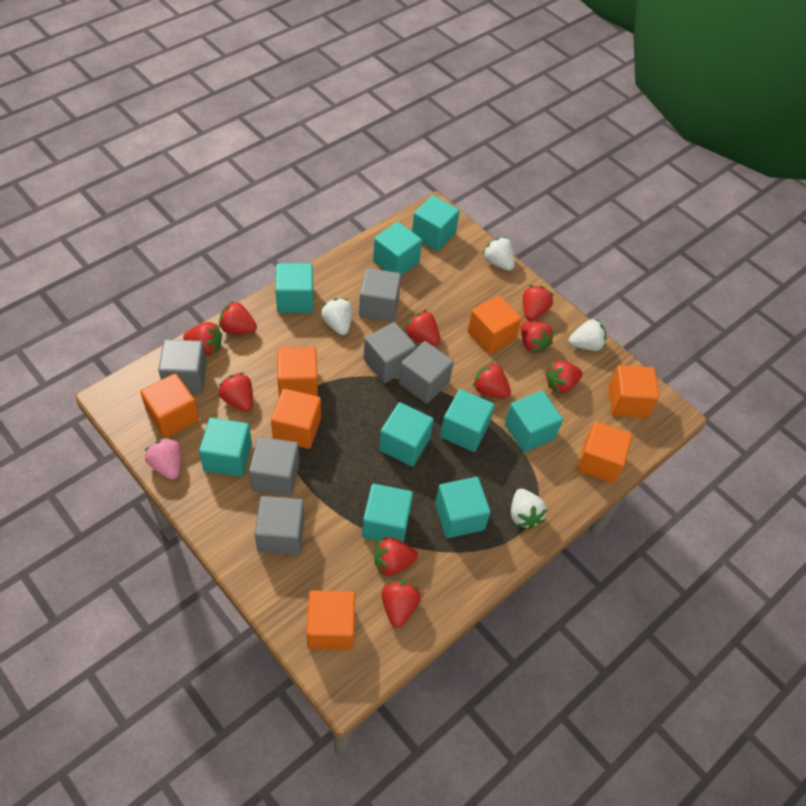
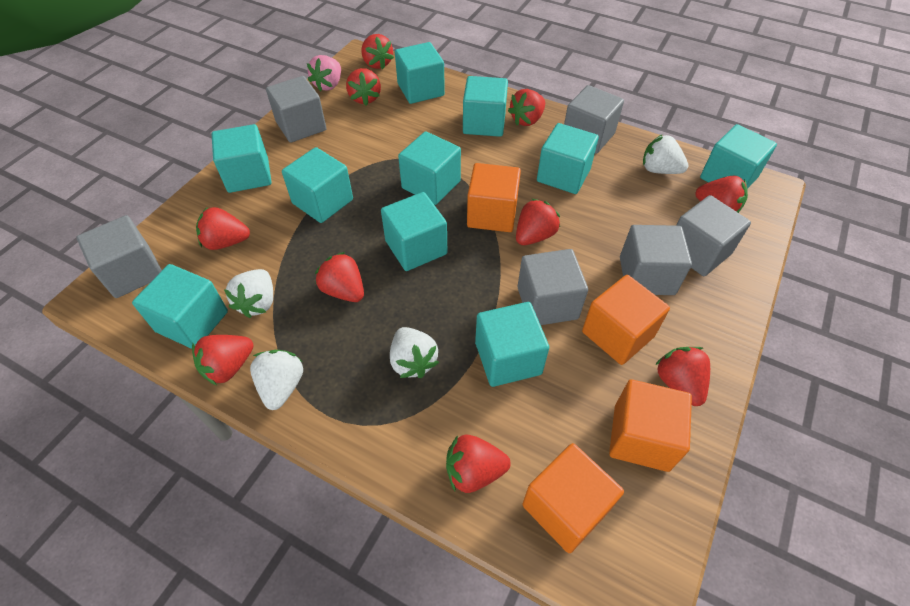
orange cube: [140,373,199,438] [271,389,321,449] [277,347,318,397] [307,590,355,650] [468,295,522,355] [577,421,632,483] [609,365,659,418] = 7 -> [467,163,521,232] [522,443,624,553] [582,275,670,365] [609,379,692,472] = 4
turquoise cube: [199,417,252,477] [275,263,313,313] [362,484,413,542] [373,222,422,276] [379,402,434,467] [412,195,460,251] [435,477,491,538] [440,389,495,452] [505,391,563,452] = 9 -> [132,264,228,349] [211,124,272,193] [282,147,353,223] [381,192,447,271] [395,42,445,104] [398,131,461,205] [463,76,508,137] [475,302,549,387] [537,123,599,194] [700,124,777,189] = 10

